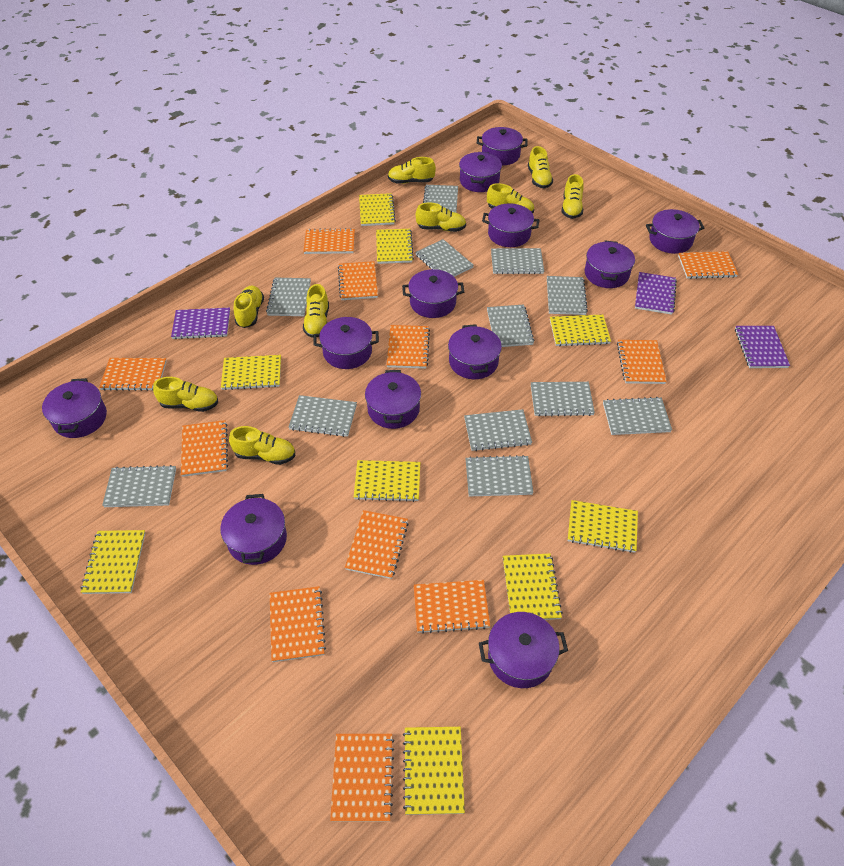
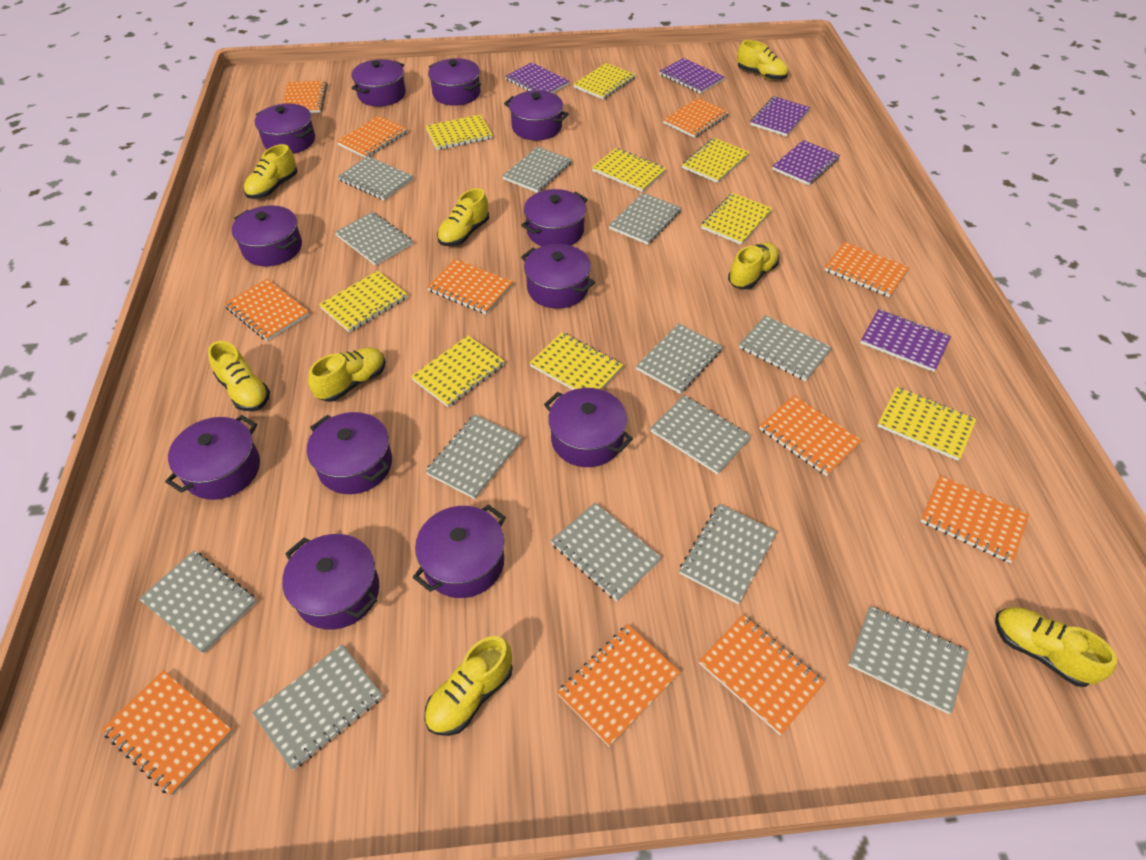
grey notebook: [102,465,176,507] [266,278,311,316] [289,395,357,437] [415,239,474,277] [423,185,458,213] [464,409,532,451] [465,455,534,496] [487,305,534,347] [491,248,544,274] [531,382,595,417] [547,276,588,315] [603,397,672,435] = 12 -> [139,551,257,654] [253,644,383,770] [335,212,413,266] [338,156,413,201] [425,414,522,499] [502,147,572,193] [551,502,662,601] [609,193,681,245] [636,323,723,394] [650,395,751,475] [679,504,777,604] [739,315,832,381] [848,606,969,714] = 13
purple notebook: [171,308,230,339] [635,272,677,315] [735,326,790,368] = 3 -> [505,62,569,93] [659,58,724,94] [750,96,810,137] [772,140,840,185] [861,309,951,372] = 5
yellow shoe: [153,377,218,412] [229,426,295,465] [234,286,264,328] [303,284,329,338] [388,157,436,184] [416,203,466,232] [487,183,534,214] [528,146,553,188] [561,174,584,219] = 9 -> [208,341,270,411] [244,144,297,199] [308,347,386,402] [424,636,512,736] [437,188,489,246] [728,242,779,289] [737,40,788,80] [995,607,1117,687] = 8

